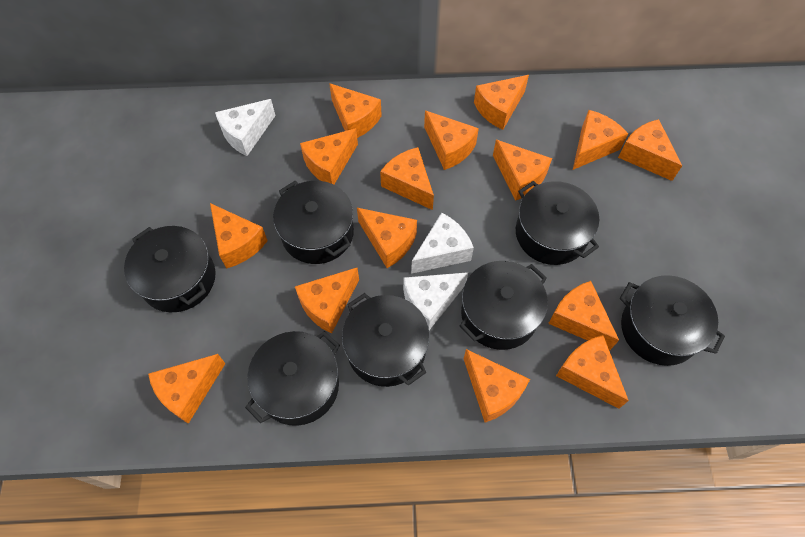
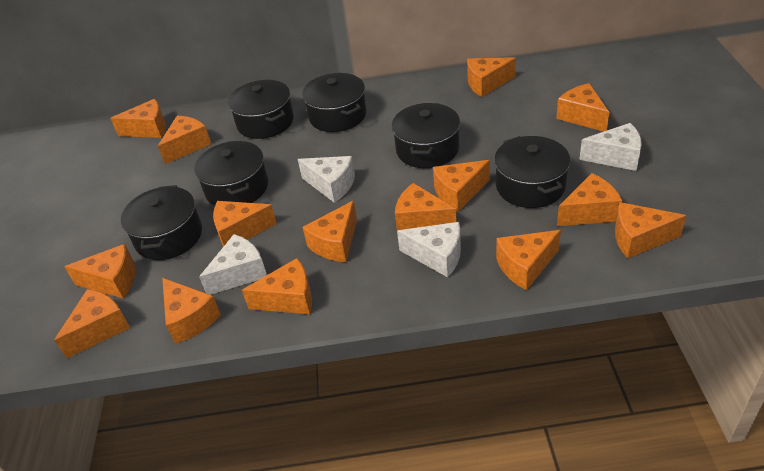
black pot: [124,226,216,312] [245,331,340,426] [273,181,354,264] [342,293,429,387] [460,261,548,350] [516,181,599,265] [619,275,725,366] = 7 -> [121,185,202,260] [194,141,268,206] [228,80,294,139] [302,73,367,132] [392,103,460,168] [494,136,570,208] = 6
white cheese: [215,99,276,156] [403,272,468,330] [411,213,474,274] = 3 -> [199,234,267,295] [298,156,355,203] [397,222,461,277] [579,123,642,171] = 4

